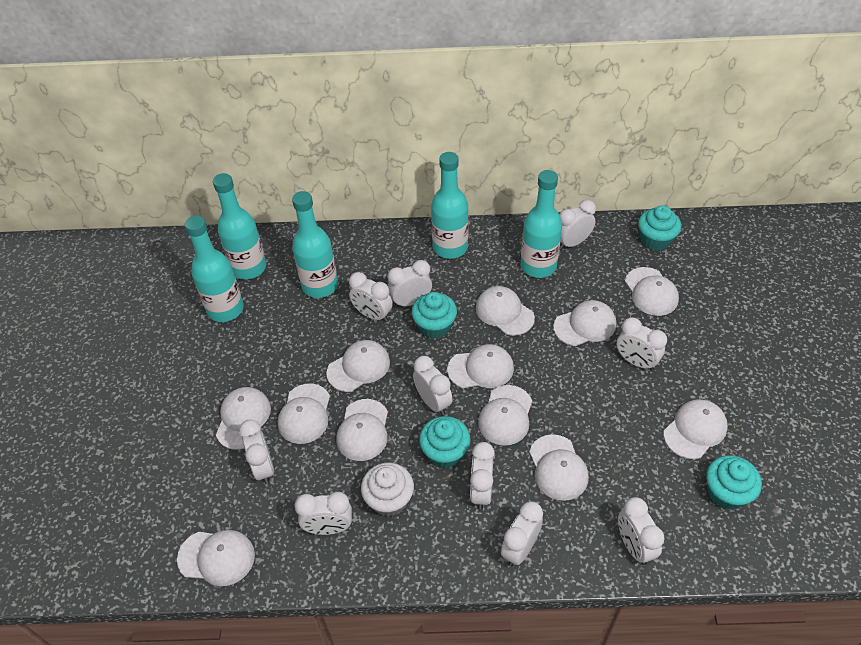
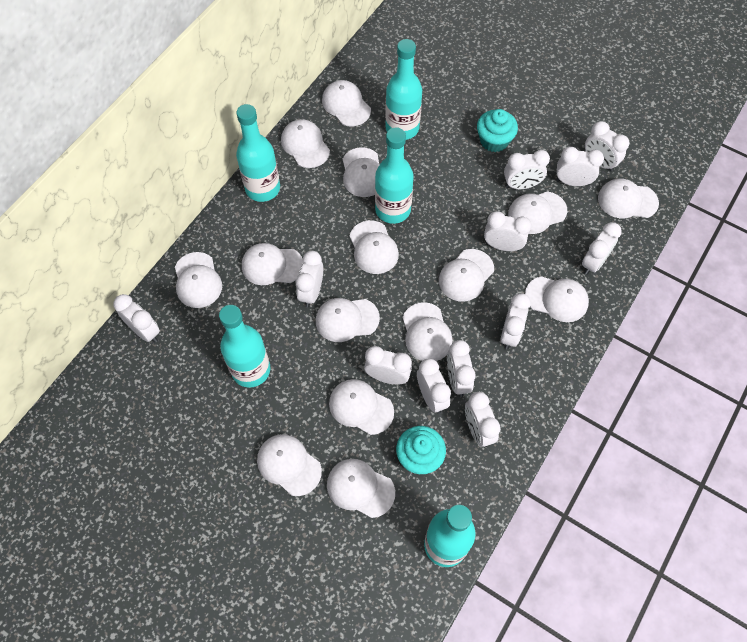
turquoise cupcake: [412,292,457,339] [419,416,470,468] [638,205,681,251] [706,455,762,510] = 4 -> [396,426,446,474] [477,109,518,152] = 2
white cap: [177,530,255,586] [216,387,271,450] [278,384,330,444] [326,340,390,392] [336,399,388,461] [447,344,514,388] [476,286,535,336] [478,385,532,446] [529,434,588,501] [553,300,616,346] [625,267,679,316] [664,399,728,459] = 12 -> [175,252,222,308] [242,243,304,285] [257,434,322,496] [281,119,330,168] [316,298,380,342] [322,80,371,127] [327,459,395,518] [329,379,394,435] [343,147,380,197] [349,220,399,274] [402,302,453,361] [439,249,494,302] [508,191,567,234] [525,276,589,322] [598,178,659,218] = 15
white clock: [239,420,274,484] [295,492,352,535] [349,272,393,322] [388,260,432,307] [413,356,453,415] [470,442,495,510] [501,501,543,567] [559,200,596,250] [617,317,667,371] [618,497,665,565] = 10 -> [114,294,160,343] [296,251,323,307] [364,346,412,385] [417,358,451,414] [447,340,476,397] [465,392,501,447] [484,211,531,251] [500,293,531,349] [504,150,550,189] [556,147,604,186] [582,222,622,275] [585,121,629,172] = 12
white cupcake: [361,463,414,517] = 1 -> none = 0

